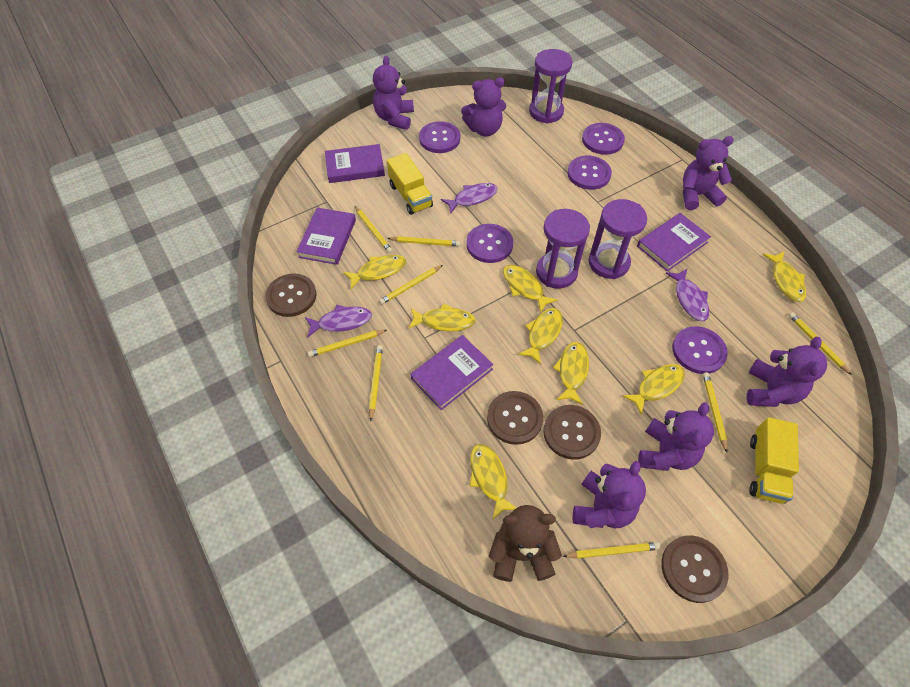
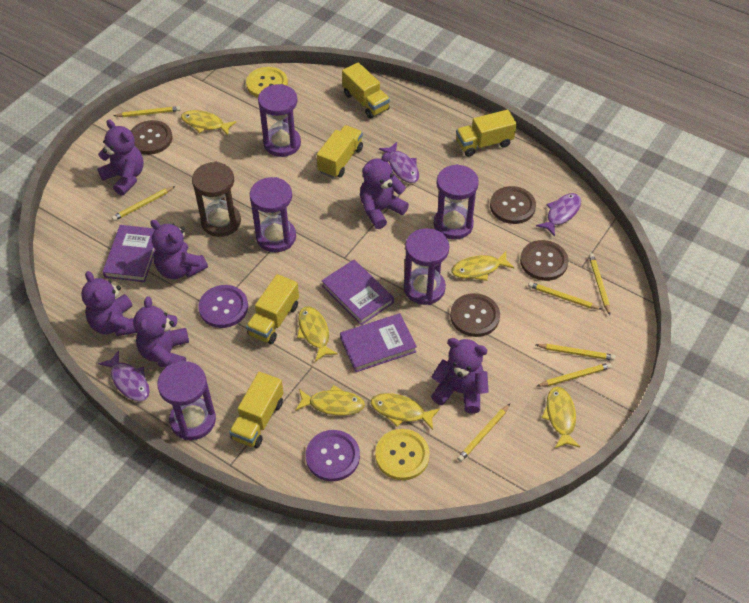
brown hourglass: none = 0 -> [192,162,241,237] = 1
brown teddy bear: [489,505,562,582] = 1 -> none = 0
purple book: [296,208,356,265] [325,144,385,183] [411,335,494,410] [637,213,711,272] = 4 -> [102,225,155,282] [322,260,394,325] [340,313,417,372] = 3
purple button: [419,121,460,153] [466,224,513,263] [567,156,612,190] [582,123,625,155] [672,326,728,374] = 5 -> [198,285,248,328] [306,430,360,481] = 2
purple hourglass: [529,49,572,123] [536,209,590,289] [589,199,647,279] = 3 -> [157,361,216,440] [250,177,296,252] [258,84,301,157] [404,228,449,305] [434,164,479,240] = 5
yellow button: none = 0 -> [246,67,288,97] [375,429,430,480] = 2
yellow fish: [343,255,406,289] [408,303,476,331] [470,444,517,520] [503,265,558,313] [518,308,563,365] [553,342,589,405] [622,364,685,415] [763,251,806,302] = 8 -> [181,110,236,135] [295,385,365,416] [297,306,338,362] [371,393,440,430] [451,251,514,281] [541,387,580,448] = 6
yellow pencil: [308,330,387,357] [355,206,392,253] [369,345,383,422] [379,265,443,305] [387,236,461,246] [563,542,660,559] [703,372,727,453] [788,312,852,375] = 8 -> [112,186,175,221] [113,106,181,117] [457,404,510,462] [528,282,602,310] [536,344,616,361] [537,363,612,387] [589,253,610,315] = 7
yellow truck: [387,153,433,215] [749,417,799,504] = 2 -> [229,372,283,448] [246,274,299,344] [317,125,363,178] [342,62,390,119] [456,110,517,157] = 5

